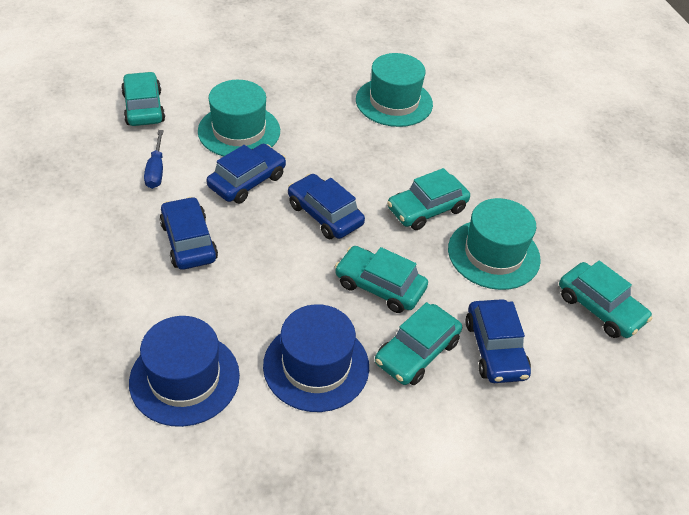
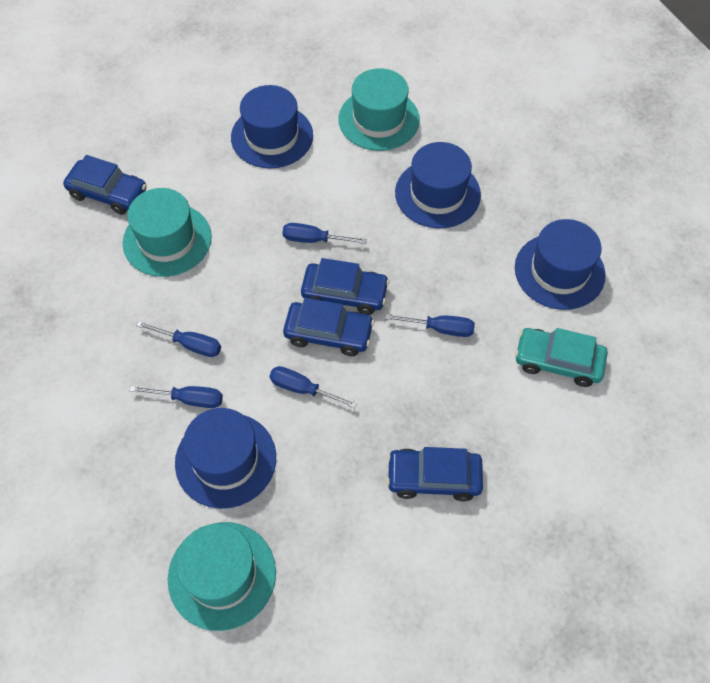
blue hat: [129,316,240,427] [263,304,369,412] = 2 -> [175,408,276,509] [231,85,313,168] [395,142,481,228] [515,219,606,310] = 4
blue screwdriver: [144,130,164,189] = 1 -> [130,386,223,408] [136,321,221,357] [270,366,357,408] [282,223,367,244] [385,314,475,337] = 5
turquoise car: [121,72,165,126] [335,246,428,313] [375,302,462,385] [387,168,470,230] [559,261,652,338] = 5 -> [515,328,608,387] = 1

